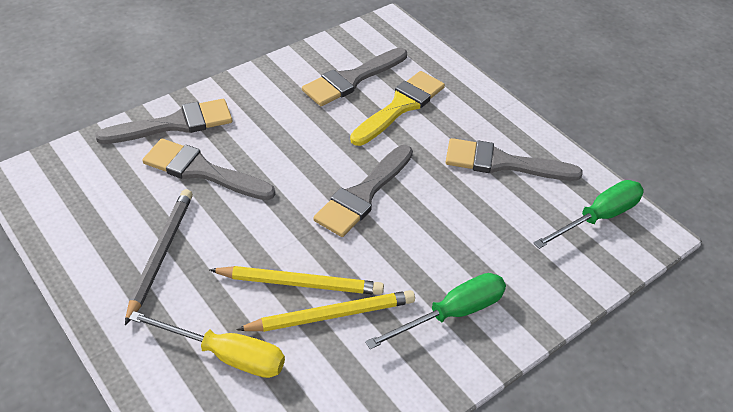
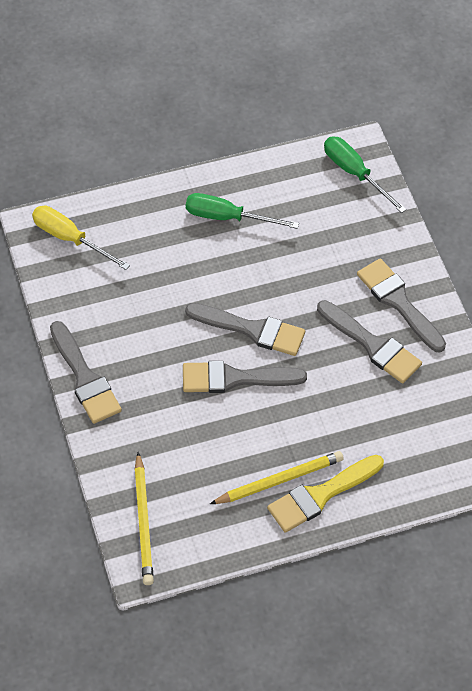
grey pencil: [125,189,193,325] = 1 -> none = 0

